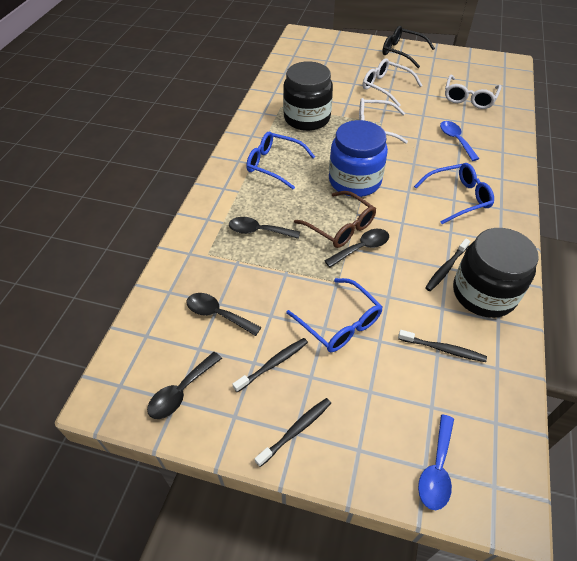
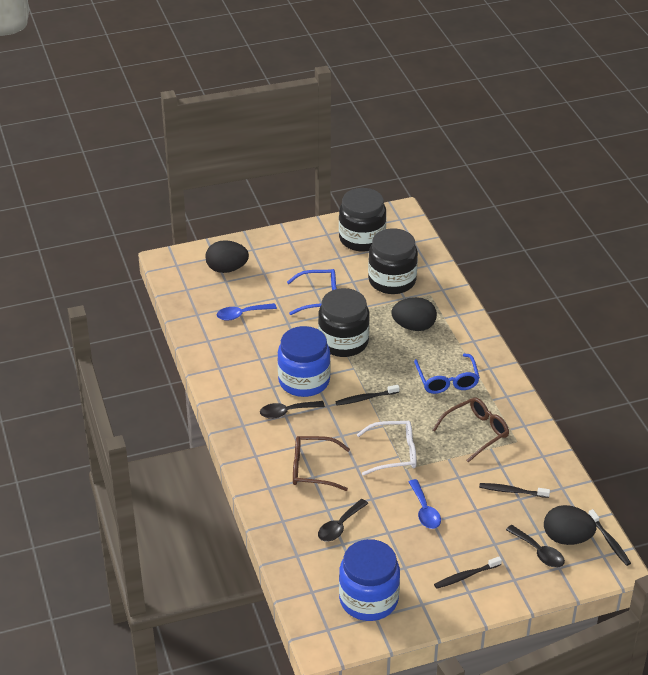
black egg: none = 0 -> [206,240,249,273] [391,297,437,331] [544,505,596,545] = 3
black glasses: [382,26,435,68] = 1 -> none = 0
black jar: [283,61,333,131] [453,228,539,318] = 2 -> [318,288,370,357] [339,188,386,252] [368,228,418,294] = 3
black spoon: [147,352,222,419] [187,293,261,336] [229,217,300,239] [324,229,389,267] = 4 -> [260,401,325,419] [318,499,369,542] [506,525,565,568] = 3
blue glasses: [246,131,315,190] [286,278,383,352] [414,163,494,224] = 3 -> [287,269,337,315] [414,354,480,394] = 2
blue jar: [329,120,388,197] = 1 -> [277,326,331,397] [339,539,400,621] = 2
brown glasses: [294,191,376,248] = 1 -> [293,436,350,491] [433,397,509,462] = 2
white glasses: [359,98,408,144] [363,59,423,106] [445,75,501,109] = 3 -> [357,421,417,476] = 1

